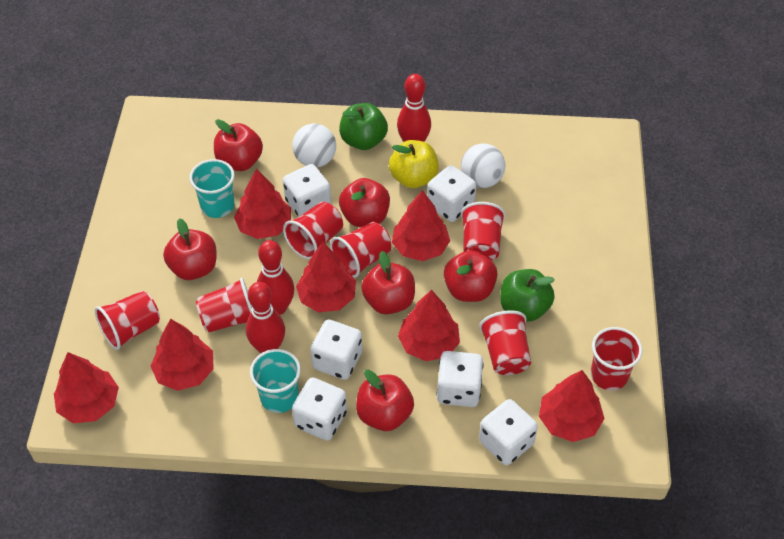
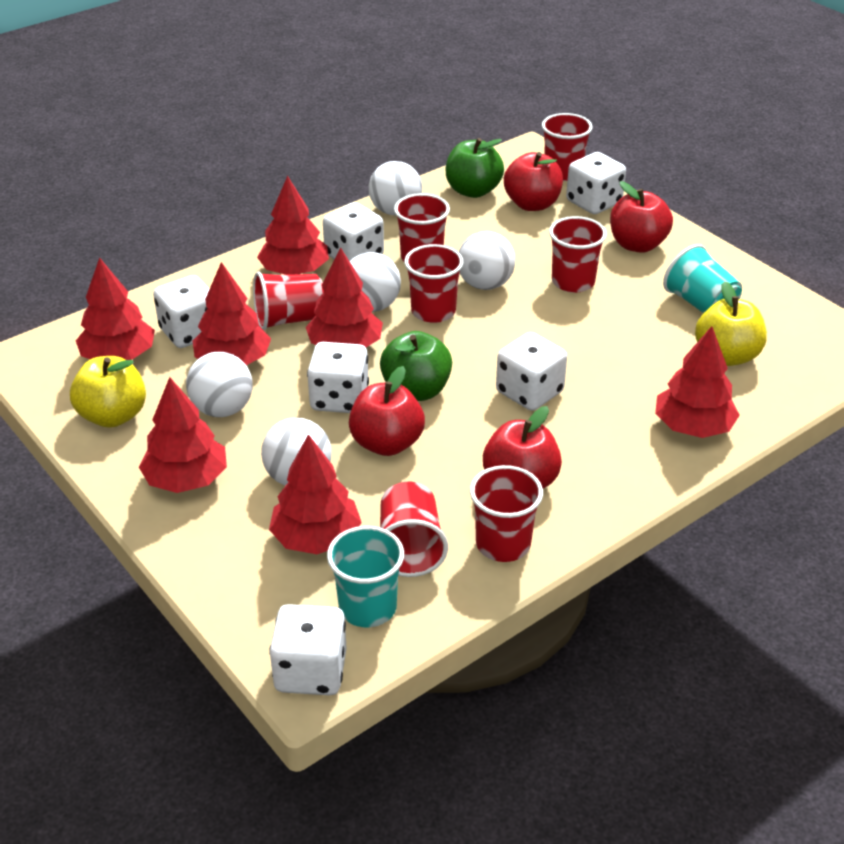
red apple: [163,218,217,280] [214,119,263,171] [339,178,390,227] [356,369,414,431] [361,251,415,314] [444,250,498,302] = 6 -> [349,366,425,456] [483,406,562,489] [504,152,563,211] [610,181,673,253] = 4
red bowling pin: [246,282,285,353] [257,240,295,315] [397,74,431,142] = 3 -> none = 0
white ball: [292,124,336,167] [461,144,505,188] = 2 -> [186,352,253,417] [261,418,332,486] [350,252,401,312] [369,161,422,215] [459,231,515,290] = 5
yellow apple: [389,140,439,188] = 1 -> [70,356,146,428] [695,281,767,366] = 2

